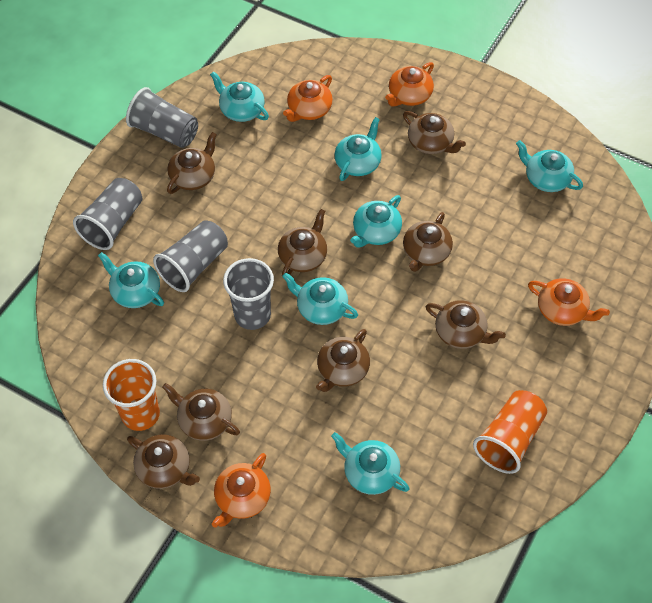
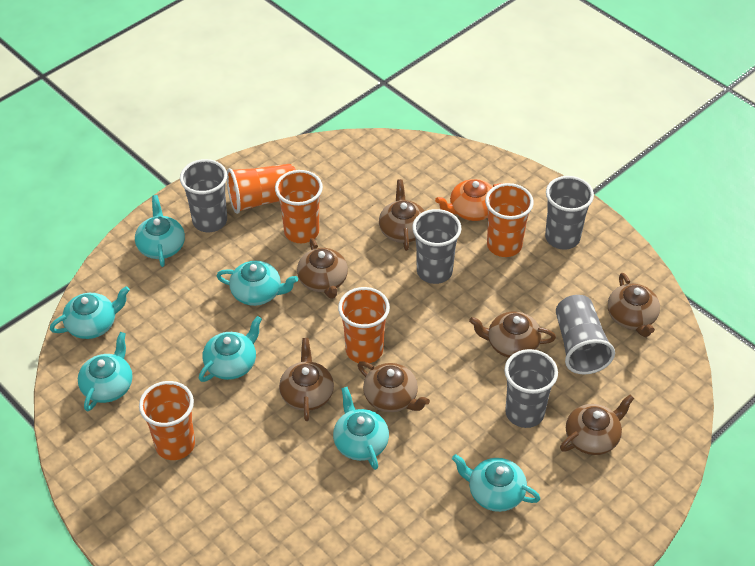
brown teapot: [127,435,200,489] [162,383,240,441] [167,132,217,194] [278,209,327,276] [316,329,370,392] [403,111,466,154] [403,212,453,272] [426,300,506,349] = 8 -> [279,338,334,421] [297,238,348,299] [358,361,430,412] [379,179,424,251] [469,311,556,358] [560,395,634,455] [608,273,660,337] = 7
grey cup: [73,178,143,250] [126,87,198,148] [153,220,228,292] [223,258,274,330] = 4 -> [180,159,227,232] [412,209,461,284] [504,349,558,428] [545,176,594,250] [556,295,615,374] = 5
orange cup: [103,359,160,431] [473,390,547,474] = 2 -> [139,381,195,460] [227,164,296,214] [275,170,323,243] [338,287,390,363] [485,183,534,257] = 5
orange teapot: [212,453,271,527] [283,75,333,122] [385,62,434,106] [528,278,610,326] = 4 -> [435,179,499,221] = 1

